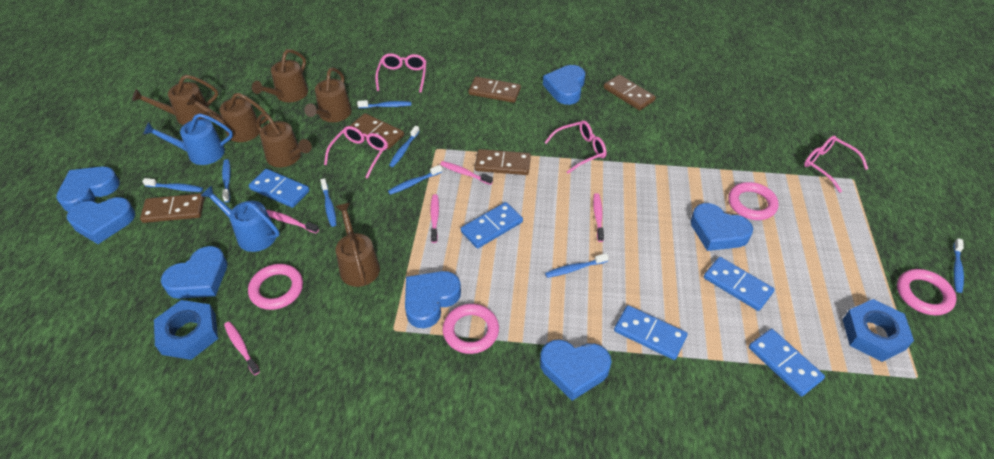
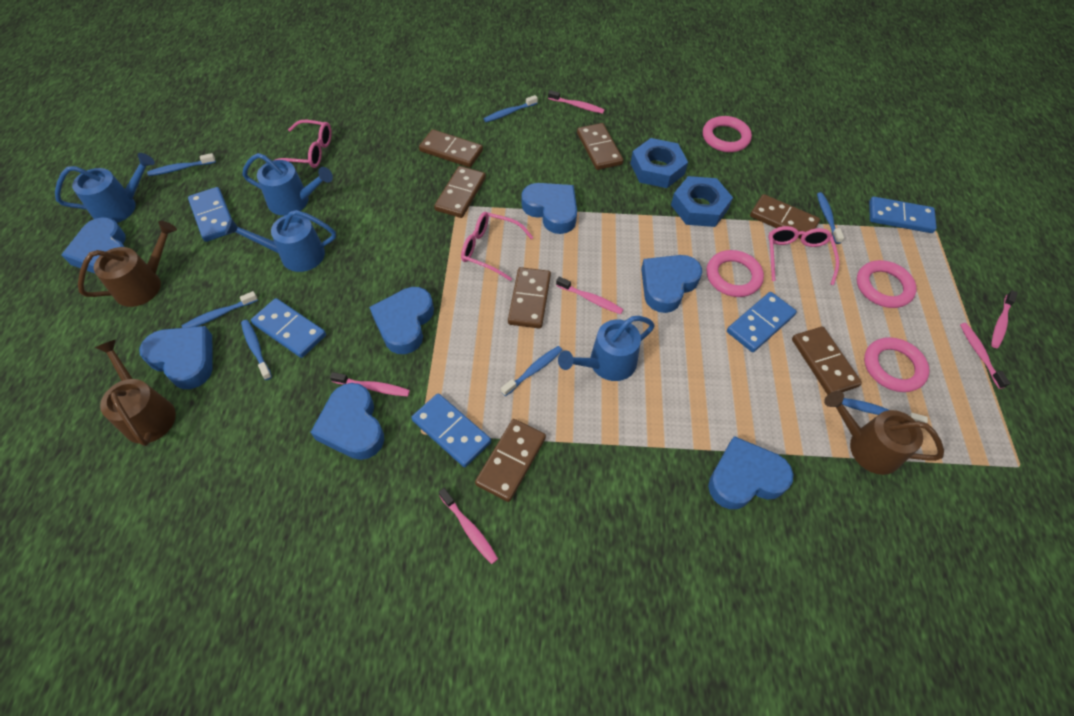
blue toothbrush: [142,178,203,192] [222,159,231,203] [320,178,337,227] [357,100,411,109] [388,165,442,195] [389,126,420,167] [545,253,609,278] [953,238,964,293] = 8 -> [147,153,216,176] [181,291,258,328] [241,320,272,380] [484,95,538,122] [501,346,563,396] [817,192,844,244] [842,398,928,423] = 7
blue watering can: [143,113,233,165] [201,186,280,252] = 2 -> [55,153,155,223] [225,210,336,272] [242,153,333,216] [558,316,655,381] = 4
brown domino: [140,194,205,223] [350,113,404,149] [469,77,521,103] [475,149,531,175] [604,75,656,110] = 5 -> [419,129,483,167] [434,166,486,218] [475,419,546,502] [508,267,551,329] [577,123,623,170] [750,194,820,239] [792,327,862,395] = 7
brown watering can: [132,75,218,125] [186,93,268,142] [252,49,308,102] [256,113,312,167] [304,67,352,122] [335,203,380,287] = 6 -> [78,221,177,307] [95,339,176,446] [824,391,944,475] = 3
pink glasses: [324,126,388,179] [375,53,427,93] [544,120,607,174] [804,136,868,193] = 4 -> [273,120,332,168] [461,212,533,281] [768,226,839,285] = 3
pink toothbrush: [224,321,260,375] [266,210,319,233] [430,194,439,243] [440,161,493,185] [593,193,604,242] = 5 -> [330,372,410,397] [439,488,498,564] [548,90,605,114] [556,277,624,314] [960,323,1010,389] [991,290,1018,348] = 6

